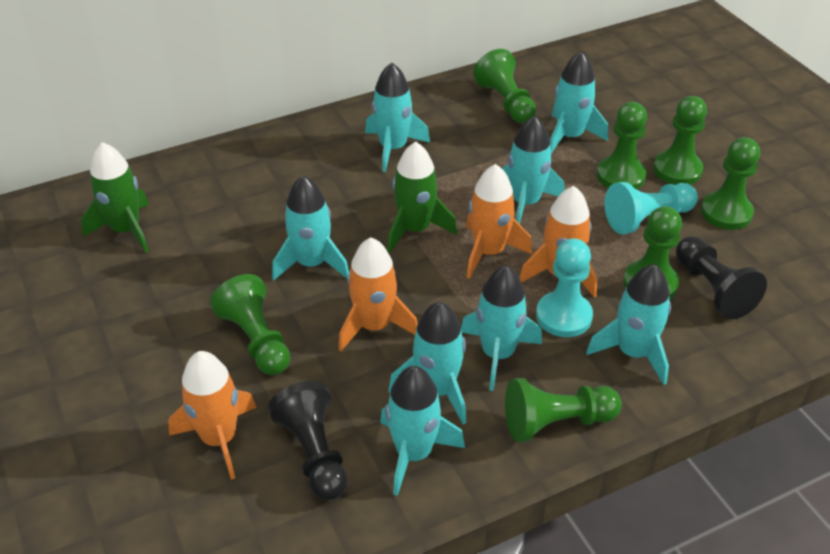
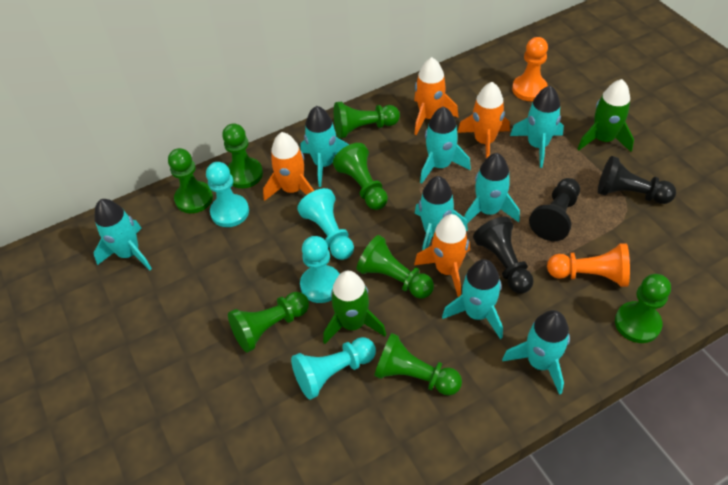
black pawn: [268,381,348,500] [676,236,767,319] = 2 -> [473,217,534,293] [529,178,580,241] [598,156,676,204] = 3
green pawn: [210,274,290,375] [473,49,536,123] [505,378,622,442] [597,102,647,189] [623,206,682,300] [653,96,707,185] [701,137,760,230] = 7 -> [168,148,213,213] [222,123,263,188] [228,292,309,353] [333,143,388,210] [334,102,400,138] [357,235,434,299] [374,333,462,396] [615,274,671,343] = 8
orange pawn: none = 0 -> [512,37,548,101] [547,243,630,287] = 2
turquoise pawn: [536,238,593,337] [604,182,698,234] = 2 -> [206,162,249,227] [291,337,376,400] [297,188,354,260] [300,236,340,303] = 4

